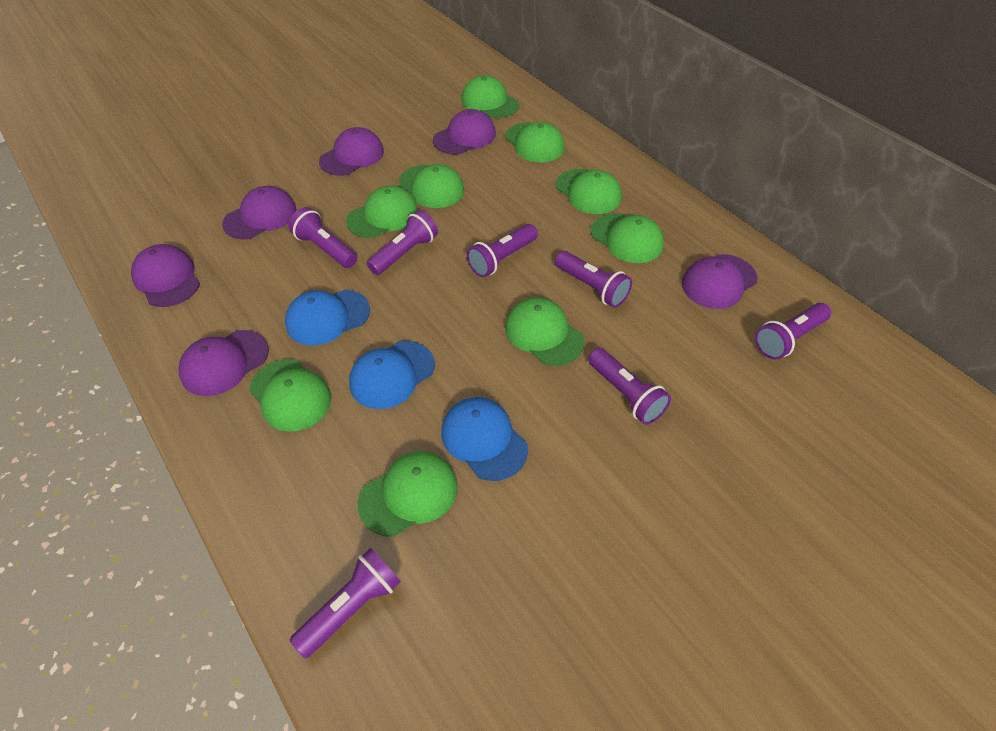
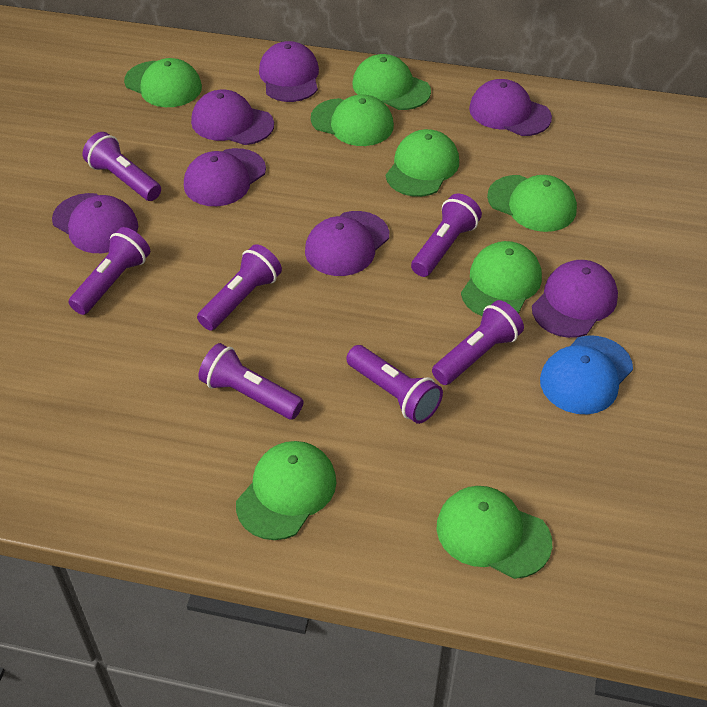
blue cap: [285,290,370,346] [349,341,435,409] [441,397,528,481] = 3 -> [540,336,633,414] = 1
green cap: [249,359,331,432] [346,186,418,238] [357,451,458,537] [398,164,464,208] [461,75,519,118] [505,122,565,162] [505,297,585,366] [556,169,622,214] [591,213,664,263] = 9 -> [124,58,202,107] [236,441,336,540] [311,95,394,146] [353,54,431,110] [386,129,459,197] [436,486,552,579] [461,241,542,316] [487,175,577,232] = 8
purple cap: [131,244,200,307] [178,330,269,396] [222,186,296,239] [319,127,384,176] [433,109,496,155] [682,254,757,309] = 6 -> [52,193,138,253] [184,148,266,206] [191,90,274,145] [259,41,319,102] [305,211,389,276] [469,79,552,136] [532,260,618,338] = 7

